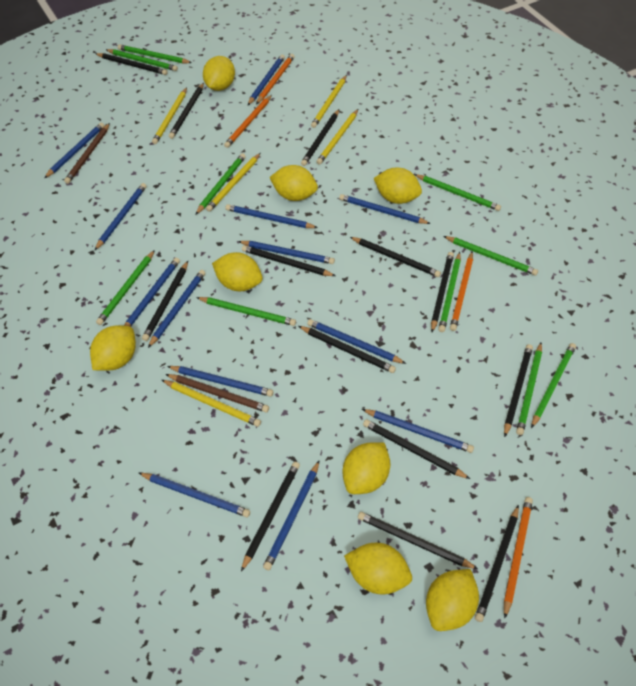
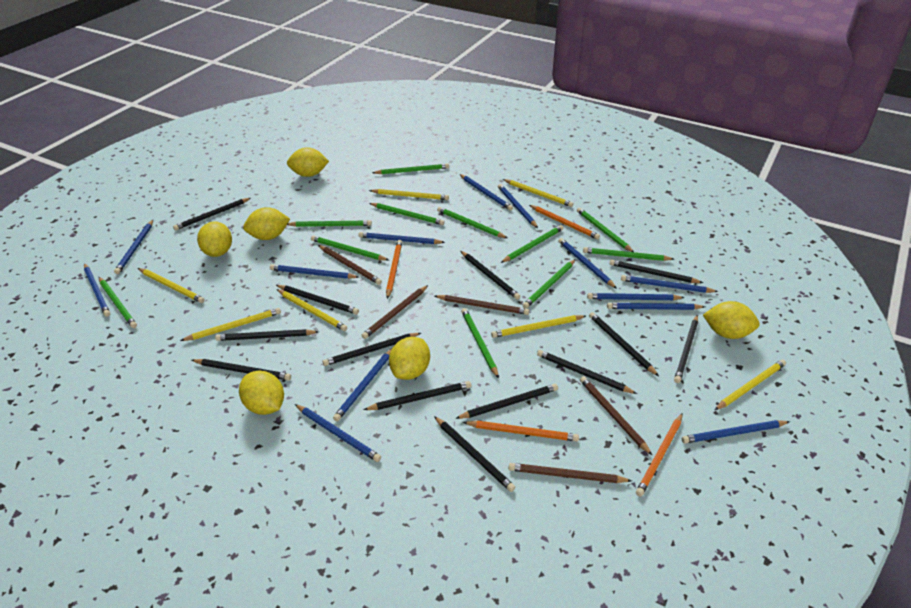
brown pencil: [64,123,110,184] [165,374,269,412] = 2 -> [318,245,382,285] [361,285,428,339] [435,295,529,315] [508,463,632,483] [580,376,653,456] = 5
green pencil: [96,250,155,325] [106,49,178,71] [118,44,192,63] [195,153,246,215] [196,297,296,326] [414,174,501,211] [438,252,461,332] [444,236,538,275] [516,343,542,435] [531,343,576,428] = 10 -> [99,277,137,328] [287,220,372,227] [311,236,389,261] [369,203,445,225] [372,163,449,174] [437,207,507,238] [461,308,499,378] [501,225,563,263] [523,259,576,309] [577,208,634,252] [583,247,674,261] = 11
yellow lemon: [90,325,136,371] [203,56,235,91] [212,252,262,291] [270,165,318,201] [343,442,390,494] [344,543,412,594] [374,167,422,204] [426,569,479,631] = 8 -> [197,222,232,257] [239,371,284,415] [243,207,290,240] [287,147,329,177] [389,337,430,380] [703,301,760,339] = 6
yellow pencil: [152,88,187,144] [162,380,261,427] [206,153,260,212] [311,75,347,128] [317,109,358,164] = 5 -> [138,268,205,303] [180,308,281,341] [277,289,347,331] [369,189,449,200] [491,315,586,338] [503,179,573,207] [715,360,786,410] = 7

